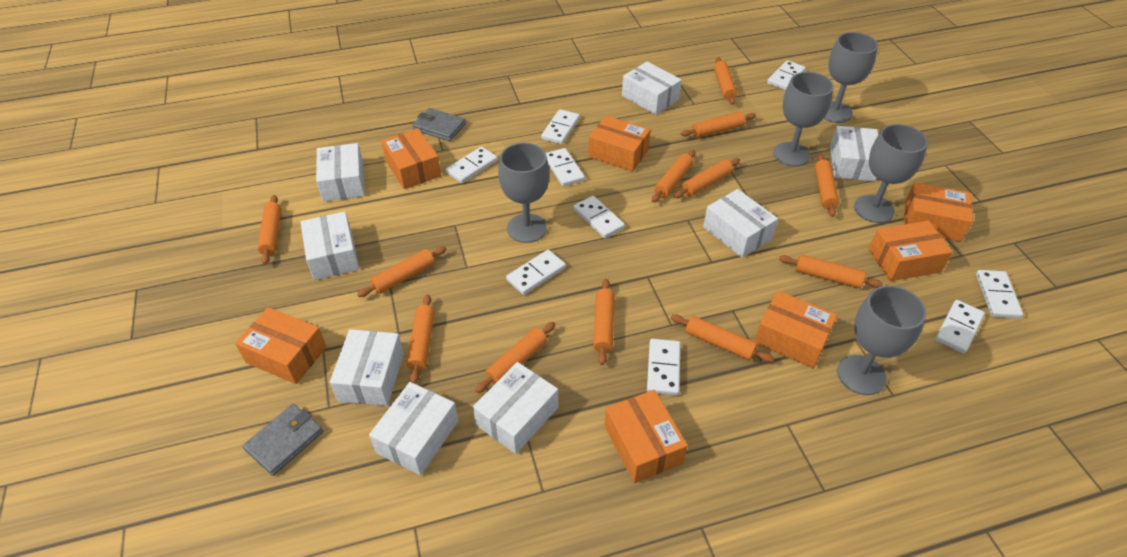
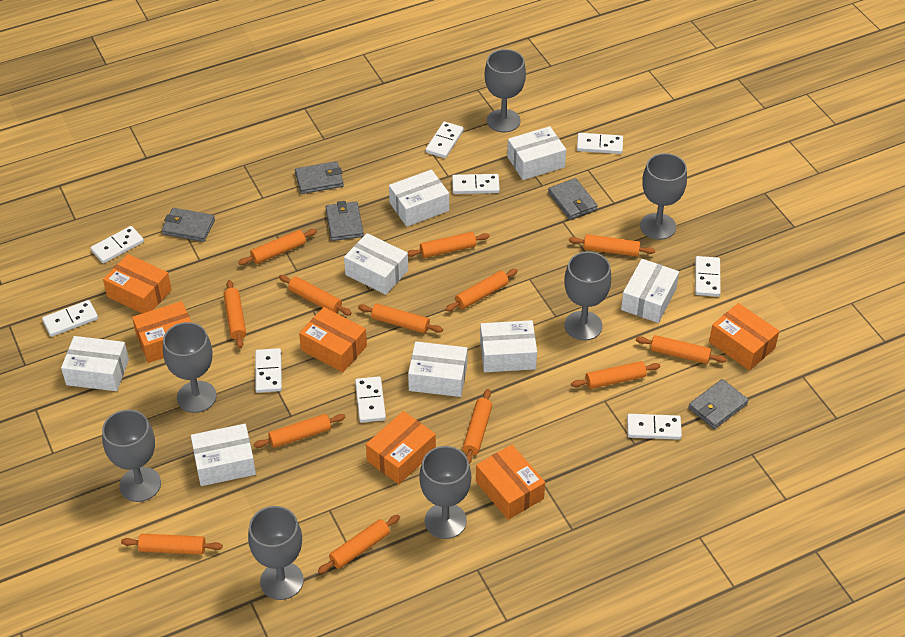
grey goblet: [498,143,549,243] [773,72,834,166] [824,32,878,123] [837,285,926,395] [854,124,928,223] = 5 -> [102,410,161,502] [163,322,217,413] [248,506,304,600] [419,446,471,539] [485,49,526,133] [564,251,611,340] [640,153,687,240] = 7
grey wallet: [242,404,323,476] [412,108,466,141] = 2 -> [162,208,215,242] [295,161,344,194] [326,201,364,241] [548,178,598,220] [688,379,748,429] = 5
orange box: [235,307,327,384] [381,128,441,189] [588,115,651,172] [604,390,688,483] [754,291,837,368] [868,221,953,281] [904,182,973,242] = 7 -> [103,254,172,314] [132,301,192,363] [299,307,367,372] [366,411,436,484] [476,445,545,520] [709,303,779,370] = 6
orange rolling pin: [258,195,282,264] [357,246,446,297] [407,294,435,384] [475,322,556,393] [593,279,615,365] [652,150,695,203] [671,314,774,362] [674,158,740,198] [681,112,756,138] [714,57,737,105] [779,254,883,288] [815,154,839,217] = 12 -> [121,534,223,555] [224,280,246,348] [238,229,317,265] [254,414,346,448] [279,275,352,315] [318,515,400,574] [358,304,443,333] [407,232,490,258] [446,269,518,311] [463,389,492,464] [569,234,655,257] [571,361,660,389] [636,335,726,364] = 13

